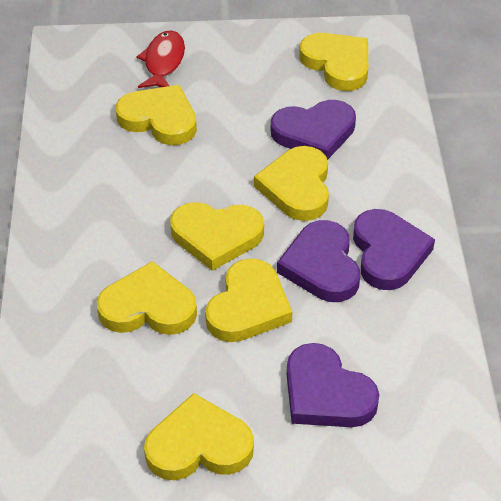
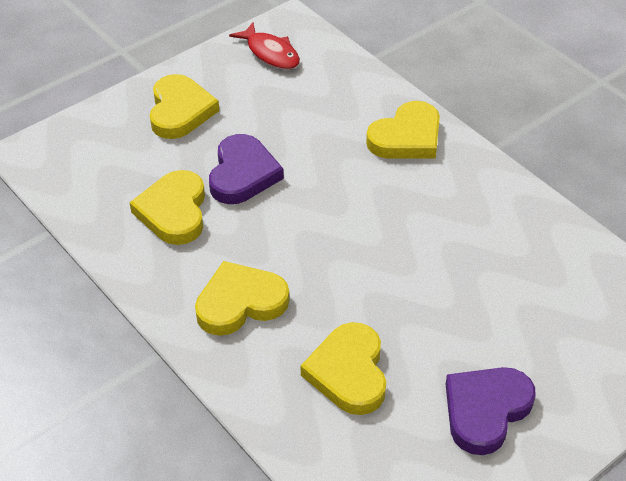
purple heart: [271,100,356,160] [277,220,360,302] [287,343,379,427] [353,209,435,290] = 4 -> [209,134,284,204] [446,367,536,455] = 2
yellow heart: [97,261,197,335] [116,85,197,145] [144,393,254,480] [170,202,264,271] [205,258,292,342] [254,146,329,221] [299,33,368,91] = 7 -> [129,170,205,245] [149,74,219,139] [195,261,289,336] [301,322,386,415] [366,101,440,159] = 5

